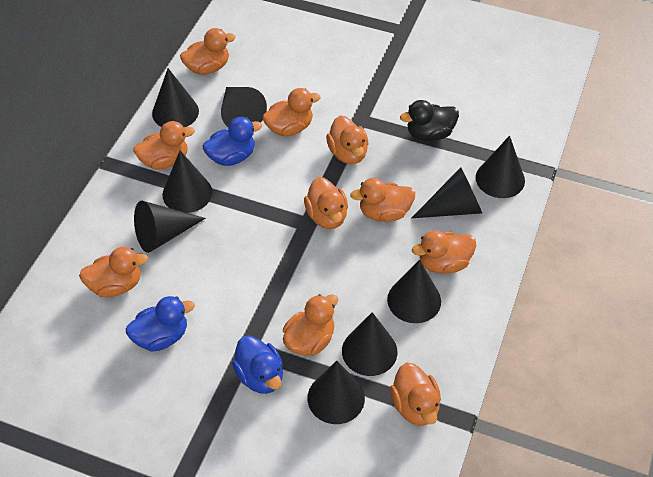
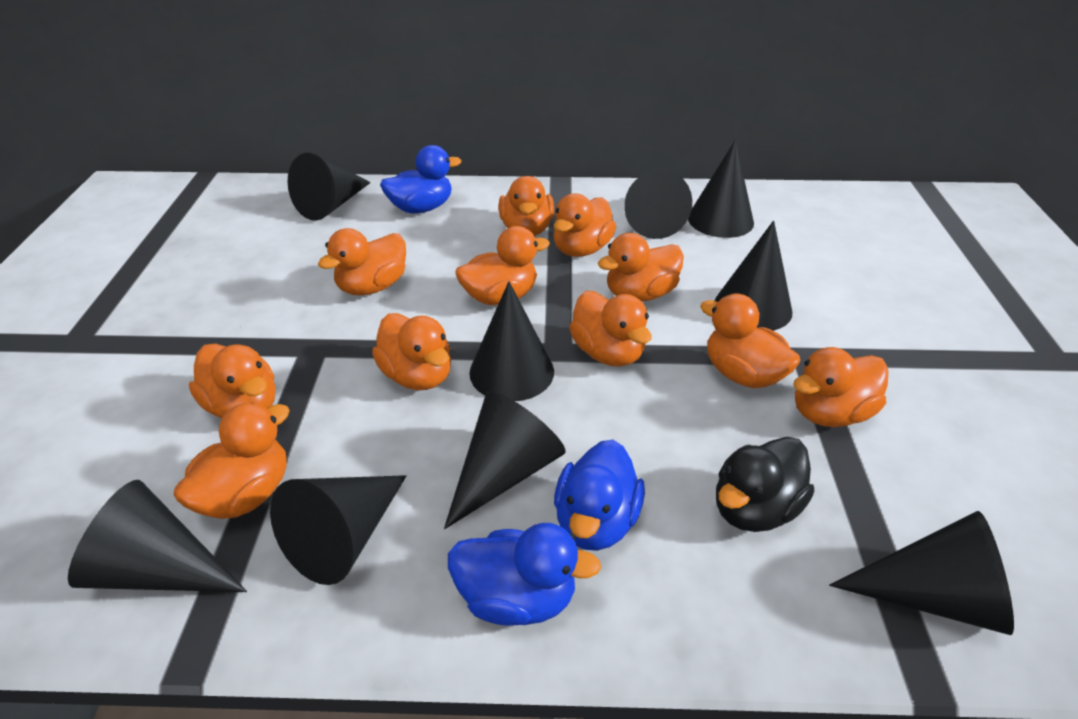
orange duck: [79,247,148,297] [133,121,195,170] [180,28,236,75] [262,88,321,136] [283,294,338,355] [304,177,348,229] [326,115,368,164] [350,178,415,222] [390,363,441,426] [412,230,476,274] = 10 -> [173,403,290,519] [189,344,276,418] [318,228,406,295] [372,313,451,390] [455,226,550,305] [498,176,554,236] [553,193,616,257] [569,291,652,367] [598,233,684,301] [700,294,800,388] [793,347,888,427] = 11

